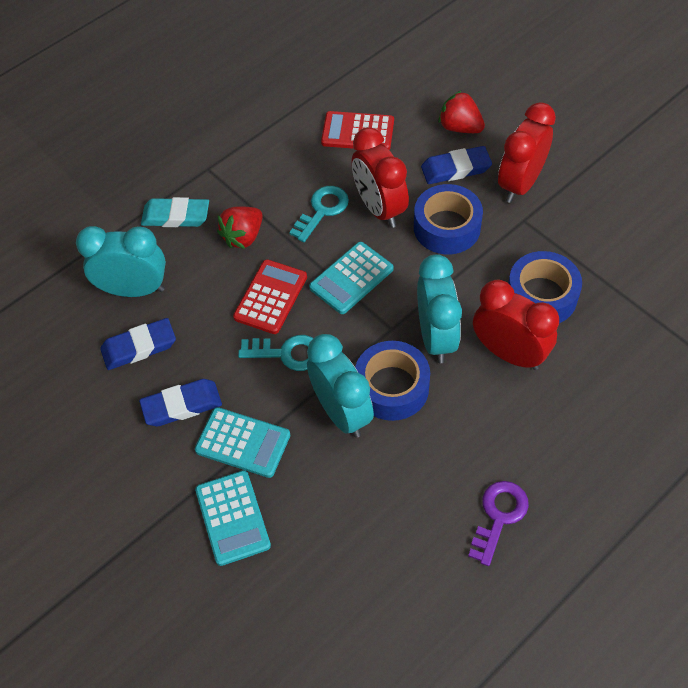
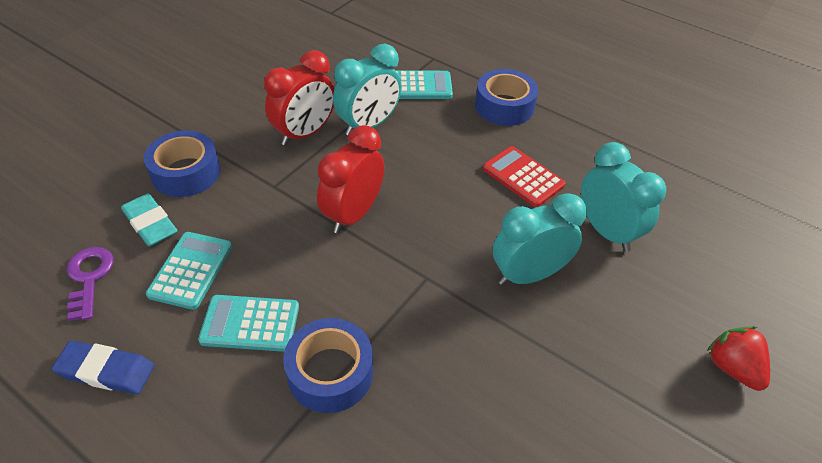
blue eraser: [100,318,176,370] [139,379,222,426] [421,146,492,184] = 3 -> [51,341,154,394] = 1
red calculator: [233,259,307,334] [321,111,394,150] = 2 -> [483,146,566,207] = 1
red clock: [352,127,409,228] [473,279,559,370] [498,102,556,203] = 3 -> [264,50,334,146] [317,125,385,233] = 2
red strawberry: [217,206,263,249] [438,90,485,133] = 2 -> [707,326,770,391] = 1
turquoise key: [238,335,314,371] [289,186,349,242] = 2 -> none = 0

